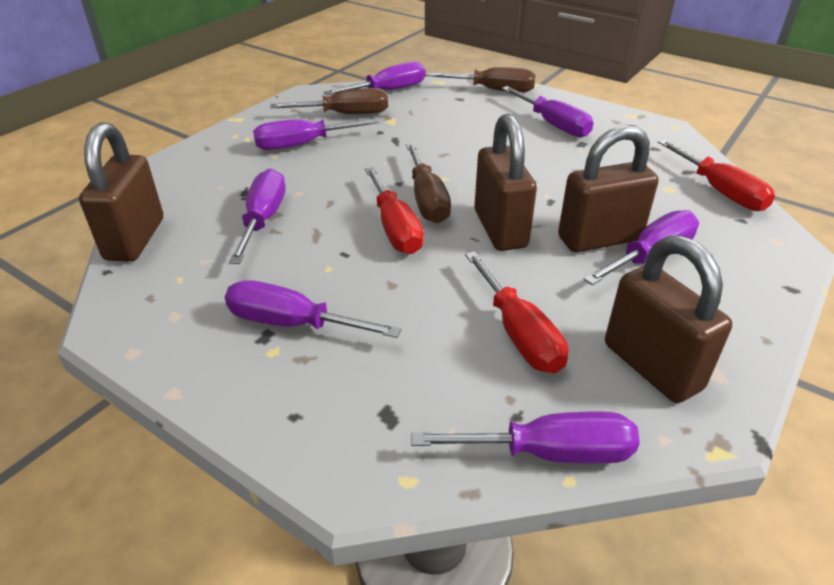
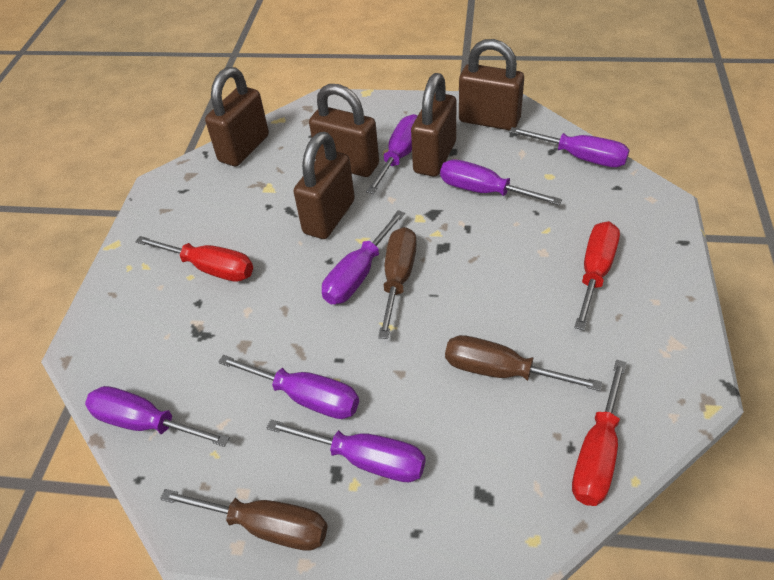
brown padlock: [79,122,163,262] [474,114,537,251] [558,125,659,252] [605,235,732,403] = 4 -> [205,67,269,166] [294,132,355,239] [309,84,379,177] [411,73,457,177] [459,39,524,131] = 5

